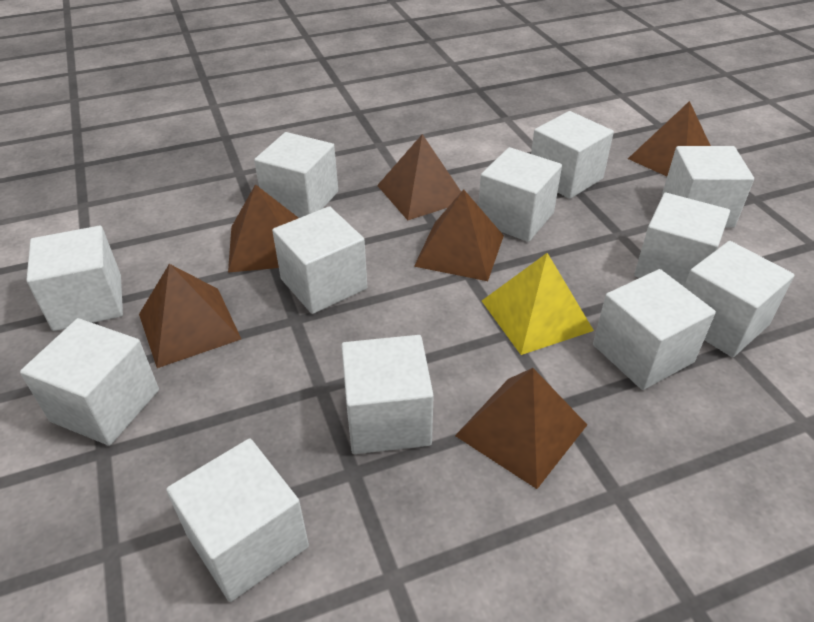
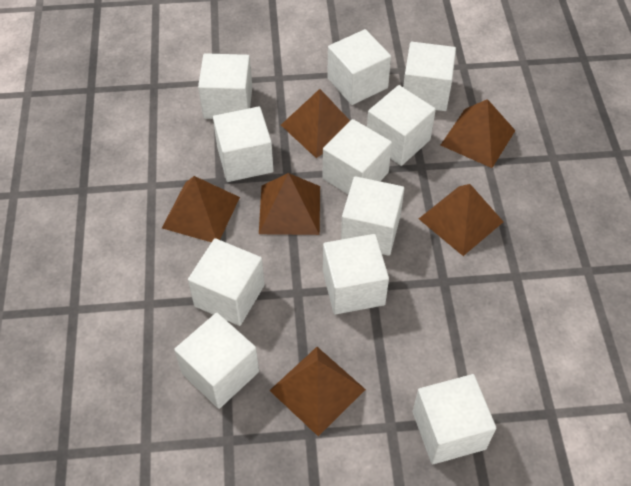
white cube: [20,318,159,446] [26,226,123,331] [166,438,309,602] [254,132,338,218] [272,206,367,314] [341,335,434,454] [478,147,562,242] [531,111,614,199] [593,269,716,390] [634,193,730,286] [662,146,754,228] [684,241,794,357] = 12 -> [174,313,259,409] [188,238,265,326] [198,53,252,119] [213,106,274,182] [323,119,392,194] [323,234,389,315] [327,29,391,105] [341,176,404,256] [367,85,436,166] [403,42,456,111] [413,374,496,464] = 11
yellow pyramid: [482,253,594,355] = 1 -> none = 0

